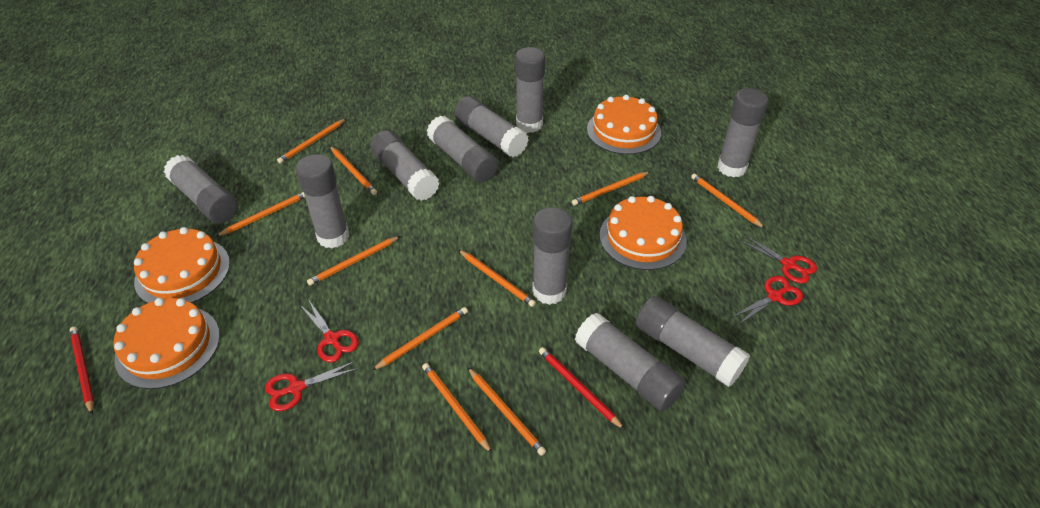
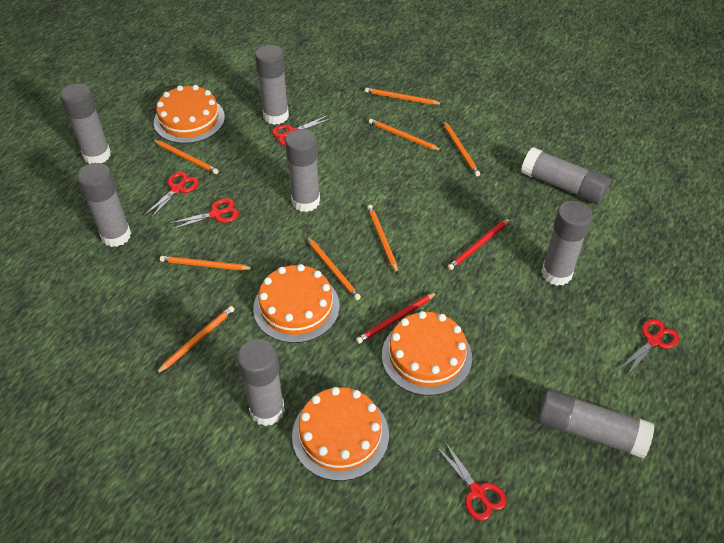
grey glue stick: [164,155,238,223] [296,154,349,249] [370,131,440,201] [427,116,498,182] [454,96,529,157] [515,47,545,133] [532,207,573,305] [575,313,686,411] [635,296,750,387] [717,88,768,177] = 10 -> [60,83,111,164] [77,163,131,247] [237,339,285,426] [255,45,289,125] [285,129,320,212] [521,147,611,204] [538,389,655,458] [541,201,593,286] = 8
orange pencil: [215,192,305,237] [277,119,346,164] [307,236,400,286] [330,146,377,195] [372,307,468,370] [422,363,492,453] [459,250,536,307] [468,368,546,456] [572,172,650,206] [691,174,765,228] = 10 -> [152,139,219,174] [156,306,234,374] [160,256,254,271] [306,236,361,300] [365,88,442,105] [367,205,398,274] [369,119,442,151] [443,121,480,177] = 8
red scissors: [265,361,359,411] [300,299,359,362] [732,276,803,324] [739,235,817,283] = 4 -> [144,172,199,220] [168,198,239,230] [272,115,333,145] [437,442,507,521] [620,319,679,374] = 5

